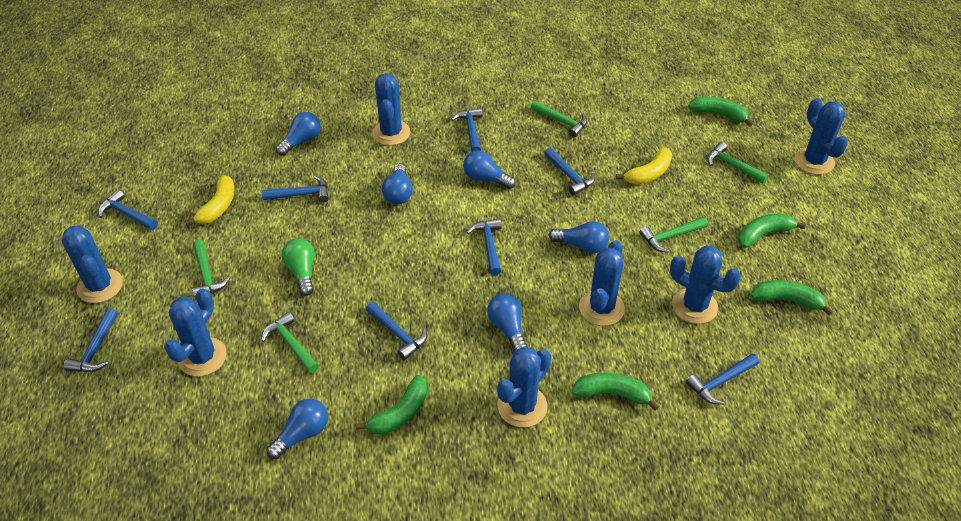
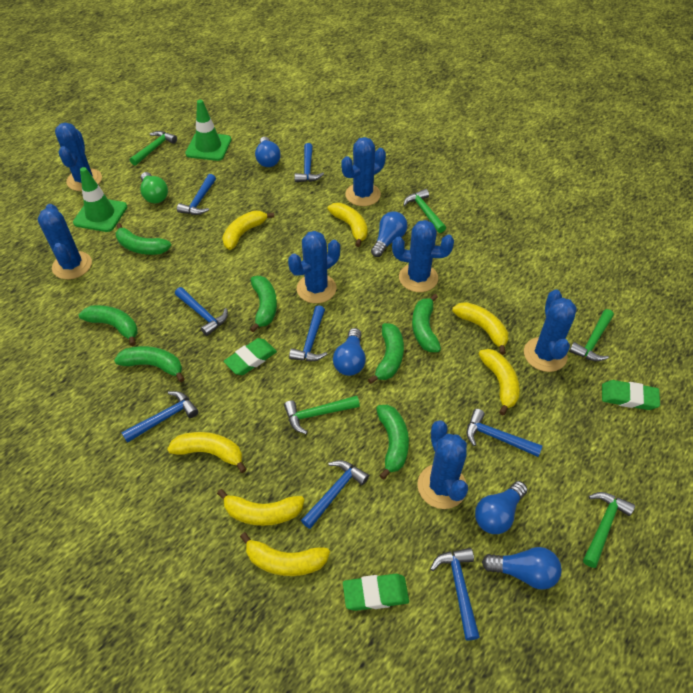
blue light bulb: [266,399,328,459] [276,112,321,156] [382,164,413,204] [463,150,516,189] [487,293,527,351] [549,221,609,253] = 6 -> [255,137,281,167] [333,328,366,376] [371,211,408,257] [475,481,528,534] [482,547,562,590] = 5
green banana: [355,375,427,435] [572,373,659,411] [688,97,753,127] [738,214,806,248] [751,280,833,315] = 5 -> [79,305,138,346] [114,346,185,382] [116,223,171,255] [250,276,277,332] [368,323,404,384] [376,405,409,480] [412,294,441,352] = 7
green eraser: none = 0 -> [224,338,277,375] [343,574,409,611] [602,380,660,410] = 3
green traffic cone: none = 0 -> [73,167,127,232] [185,100,231,161] = 2
yellow banana: [185,175,234,226] [616,147,672,185] = 2 -> [167,432,247,473] [217,489,305,526] [222,210,274,250] [240,532,330,576] [327,203,368,247] [452,302,508,355] [478,349,520,415] = 7

